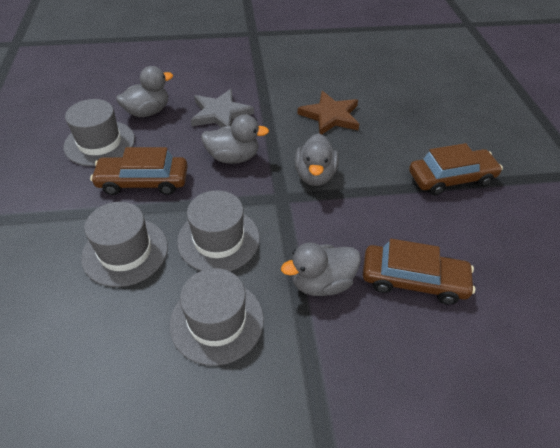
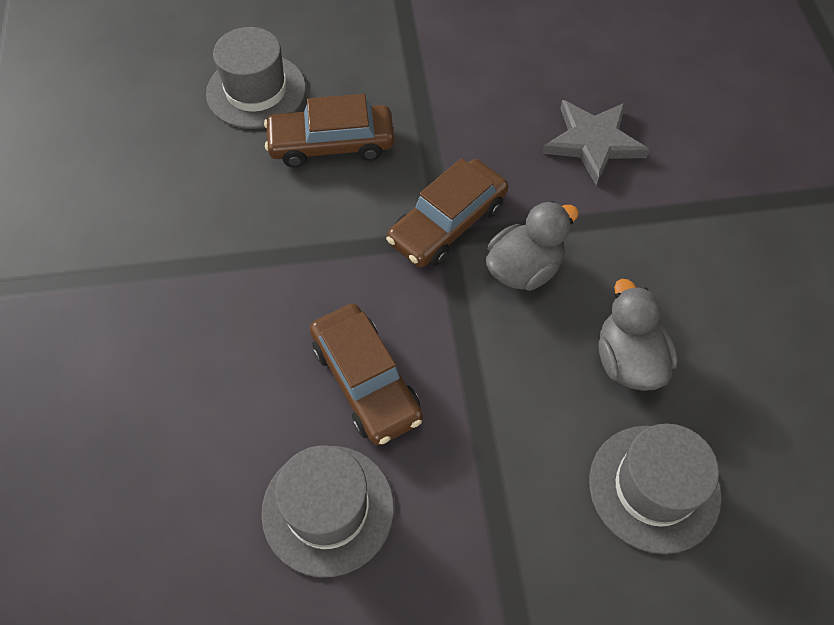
brown star: [297,91,359,134] = 1 -> none = 0
grey duck: [116,66,173,117] [201,114,269,164] [281,243,361,296] [295,133,339,186] = 4 -> [486,201,579,291] [599,279,678,391] = 2
grey hat: [64,99,135,166] [81,202,168,287] [170,268,264,366] [177,190,260,271] = 4 -> [206,27,306,129] [261,445,394,577] [589,424,722,554] = 3

